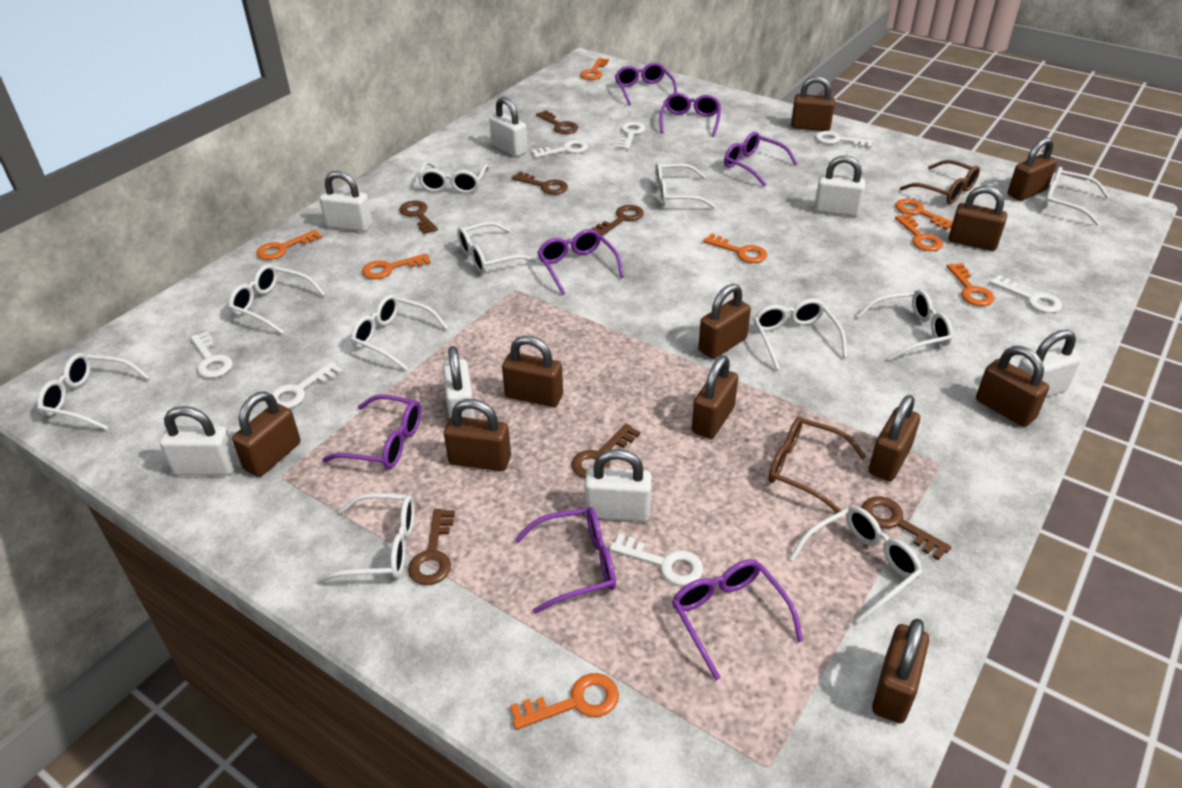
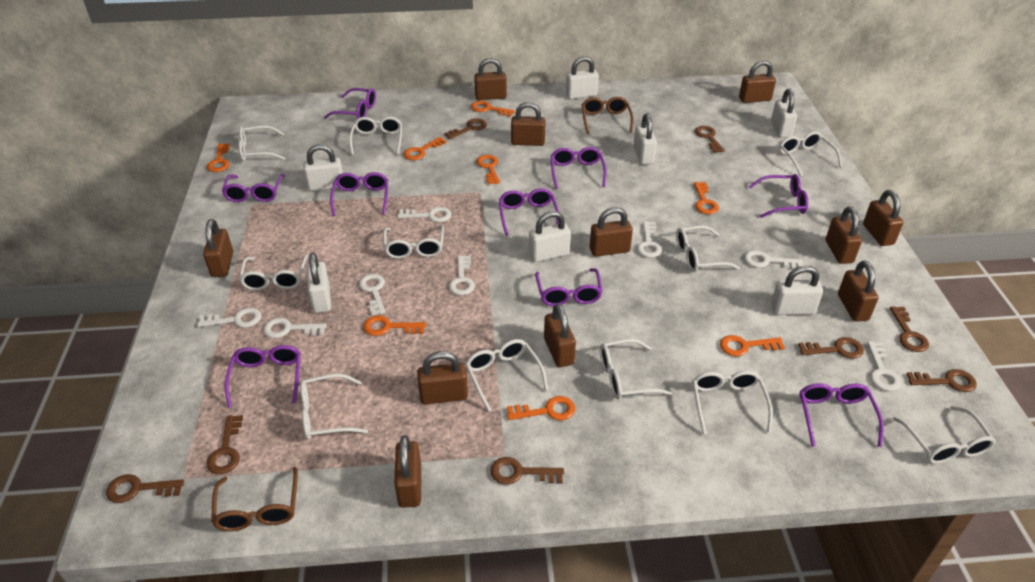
brown key: [399,200,438,234] [408,509,455,585] [512,171,568,195] [536,110,578,134] [571,423,640,478] [592,205,644,236] [862,496,951,560] = 7 -> [106,474,184,503] [206,415,243,474] [444,118,487,139] [490,457,564,485] [695,126,725,153] [798,337,864,359] [890,306,929,352] [907,369,977,392] = 8
purple glasses: [322,394,421,469] [515,507,616,614] [537,229,624,295] [615,62,677,105] [659,93,721,137] [672,559,803,680] [724,132,798,186] = 7 -> [222,174,285,202] [225,345,301,408] [324,88,376,119] [330,172,388,216] [499,188,559,236] [535,268,603,306] [551,147,607,189] [749,174,808,218] [799,383,884,447] = 9
white key: [191,331,233,378] [271,362,343,409] [531,140,588,158] [610,533,703,586] [616,122,645,150] [815,131,874,148] [990,275,1062,313] = 7 -> [197,308,261,328] [263,318,327,338] [359,274,385,316] [397,207,451,222] [449,255,475,295] [637,221,662,258] [744,250,803,269] [867,341,901,391] = 8

